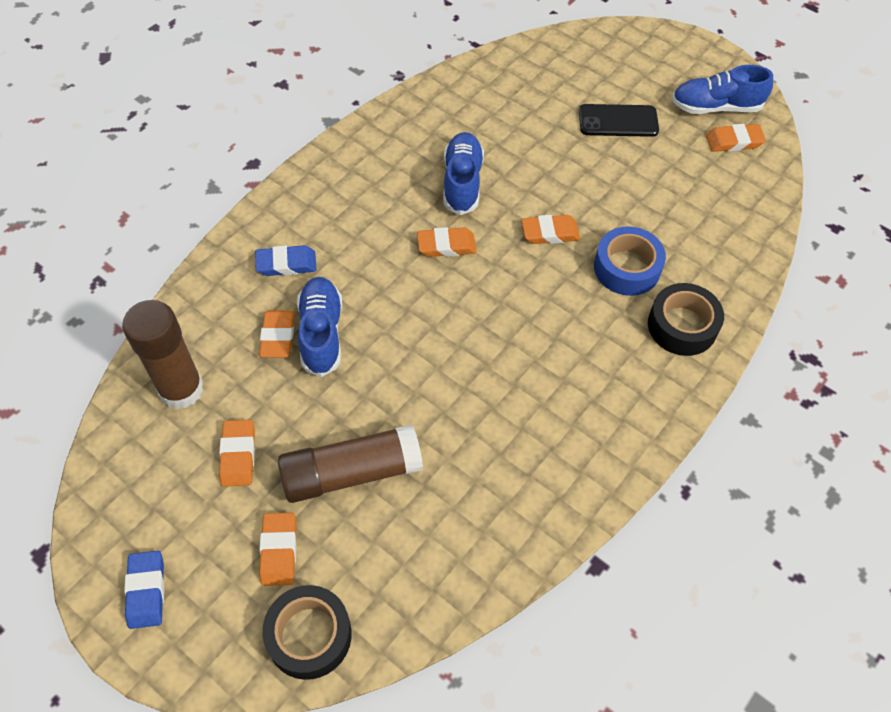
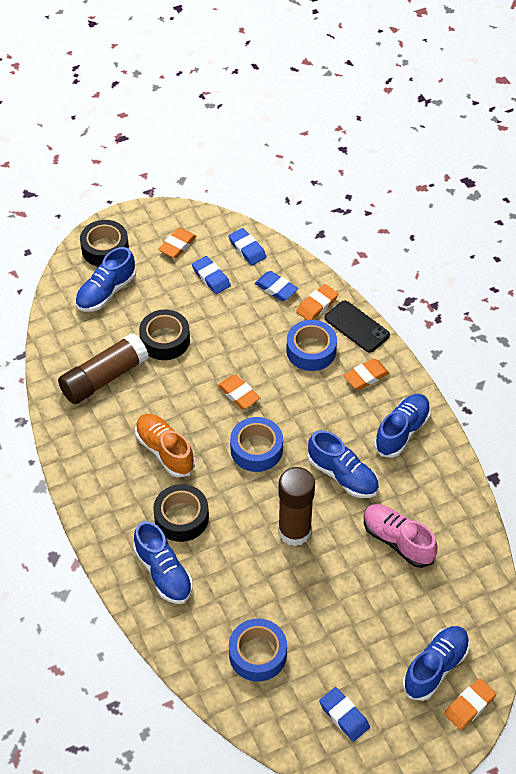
black tape: [262,585,352,680] [648,283,724,356] = 2 -> [80,220,129,267] [139,309,190,360] [153,484,209,542] = 3
blue eraser: [124,551,164,629] [255,245,316,276] = 2 -> [192,256,231,294] [228,228,266,265] [255,271,298,301] [319,687,370,741] = 4
blue shoe: [297,277,342,377] [443,132,484,215] [672,65,773,114] = 3 -> [75,247,136,311] [133,521,193,604] [308,430,379,498] [374,394,431,458] [403,626,470,701] = 5
blue tape: [594,226,666,296] = 1 -> [229,619,287,682] [230,417,283,472] [286,320,337,371] = 3
orange eraser: [219,420,255,487] [259,310,294,357] [259,513,296,586] [417,227,476,257] [521,215,580,244] [706,124,766,152] = 6 -> [158,228,197,258] [218,374,260,409] [296,284,338,320] [344,359,389,390] [444,678,496,730] = 5
orange shoe: none = 0 -> [135,414,195,477] = 1
pink shoe: none = 0 -> [364,504,437,568] = 1

